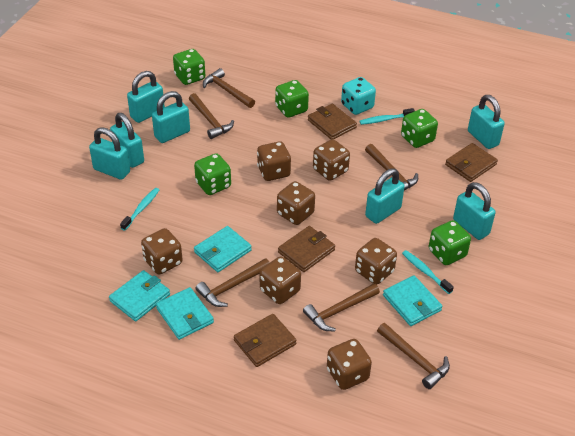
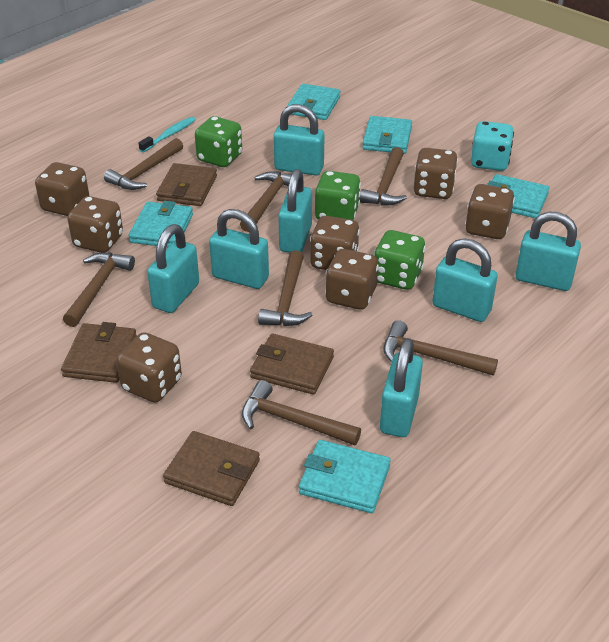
brown hammer: [189,93,234,139] [196,258,270,307] [203,68,255,108] [303,283,380,331] [365,144,418,191] [377,323,450,389] = 6 -> [63,252,135,327] [104,138,183,190] [240,171,291,232] [242,380,361,445] [258,250,313,326] [360,147,407,205] [383,320,498,376] = 7
green dice: [173,49,205,85] [194,153,231,195] [275,80,309,118] [401,109,438,148] [429,220,471,265] = 5 -> [195,116,242,167] [315,171,361,220] [374,230,426,290] = 3
turquoise toothbrush: [120,188,159,231] [360,108,415,125] [402,250,454,294] = 3 -> [139,117,196,152] = 1
turquoise wallet: [109,270,170,321] [156,287,214,340] [194,226,252,272] [383,275,442,326] = 4 -> [129,201,193,247] [287,84,340,120] [299,440,391,513] [362,116,412,154] [487,174,550,218] = 5

